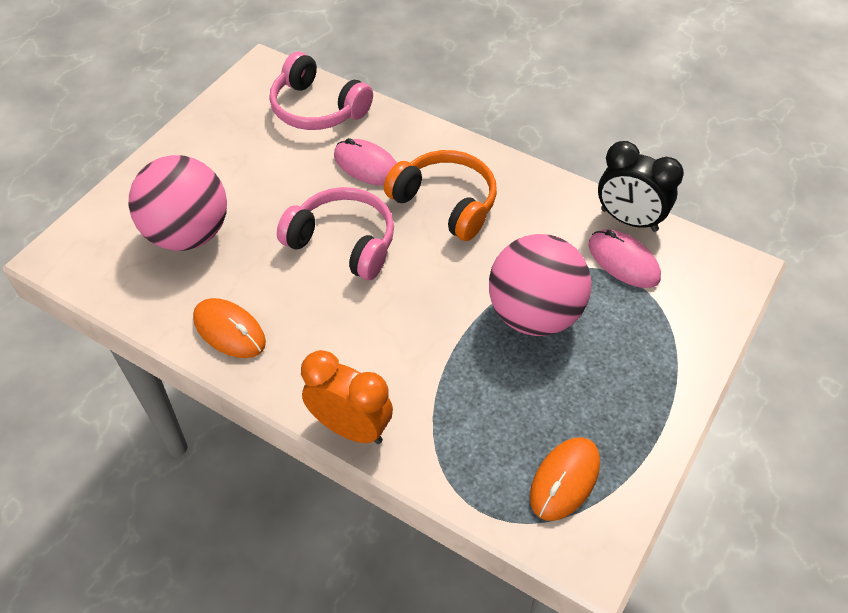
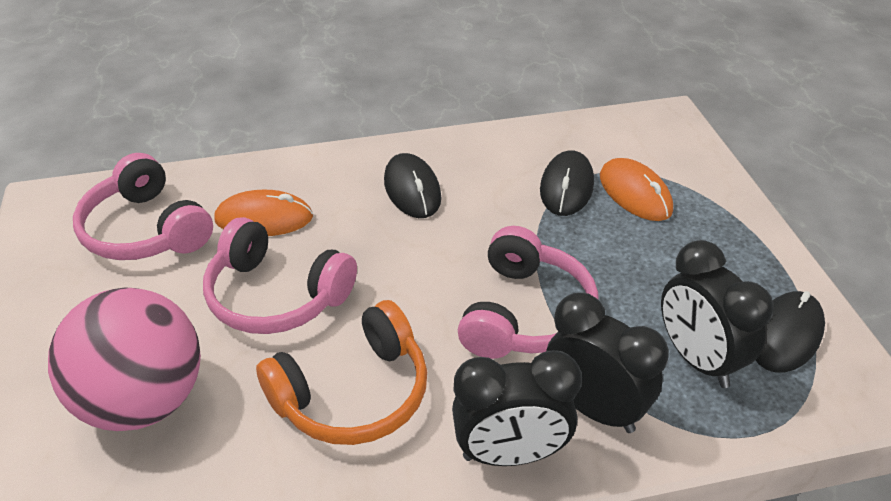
black clock: [598,141,684,232] = 1 -> [452,350,582,466] [546,293,669,433] [661,240,773,388] = 3
black mouse: none = 0 -> [384,153,442,218] [540,151,594,216] [756,291,825,372] = 3
orange clock: [301,350,393,444] = 1 -> none = 0
pink ball: [129,155,227,251] [489,234,591,336] = 2 -> [48,287,201,431] = 1
pink headphones: [269,52,373,130] [277,187,394,280] = 2 -> [73,153,213,260] [203,217,357,334] [458,226,598,359] = 3
pink mouse: [334,138,397,186] [588,229,661,288] = 2 -> none = 0

